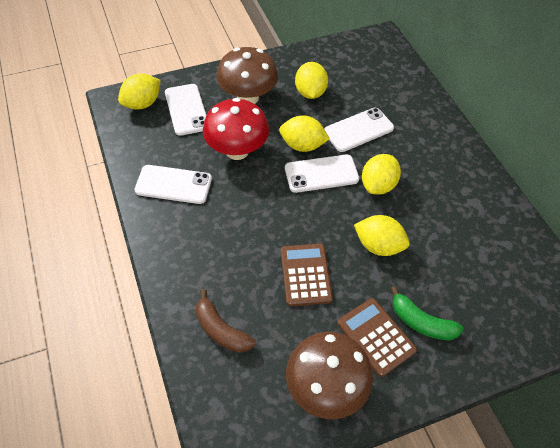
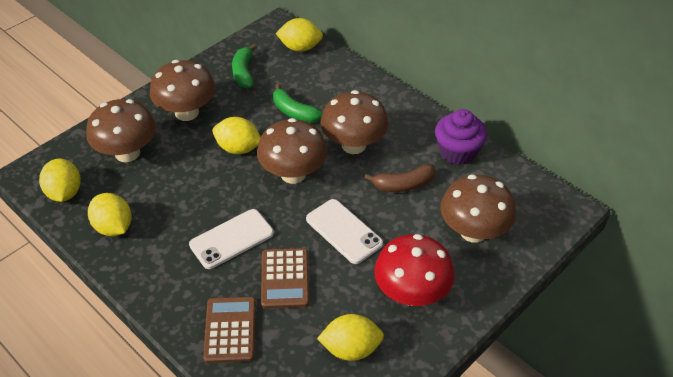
brown mushroom: [217,47,278,104] [286,332,373,419] = 2 -> [86,99,156,162] [150,60,216,121] [257,118,327,184] [320,90,388,154] [440,174,516,243] = 5
green banana: [390,286,464,341] = 1 -> [232,44,257,88] [273,84,323,123] = 2
purple cupcake: none = 0 -> [435,109,487,165] = 1
white phone: [135,165,212,204] [165,84,206,136] [285,154,359,193] [324,108,394,152] = 4 -> [189,209,274,269] [306,199,383,264] = 2

